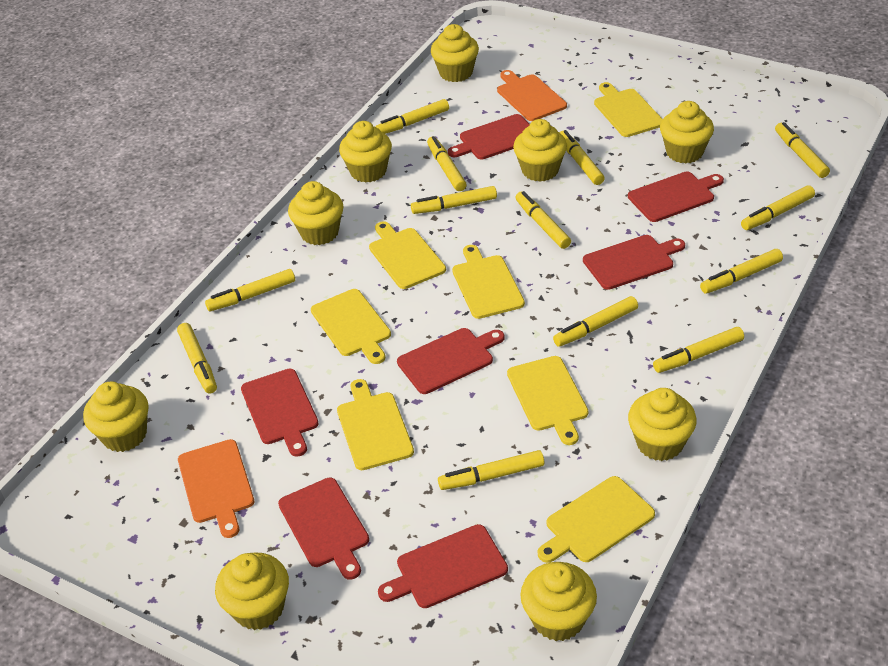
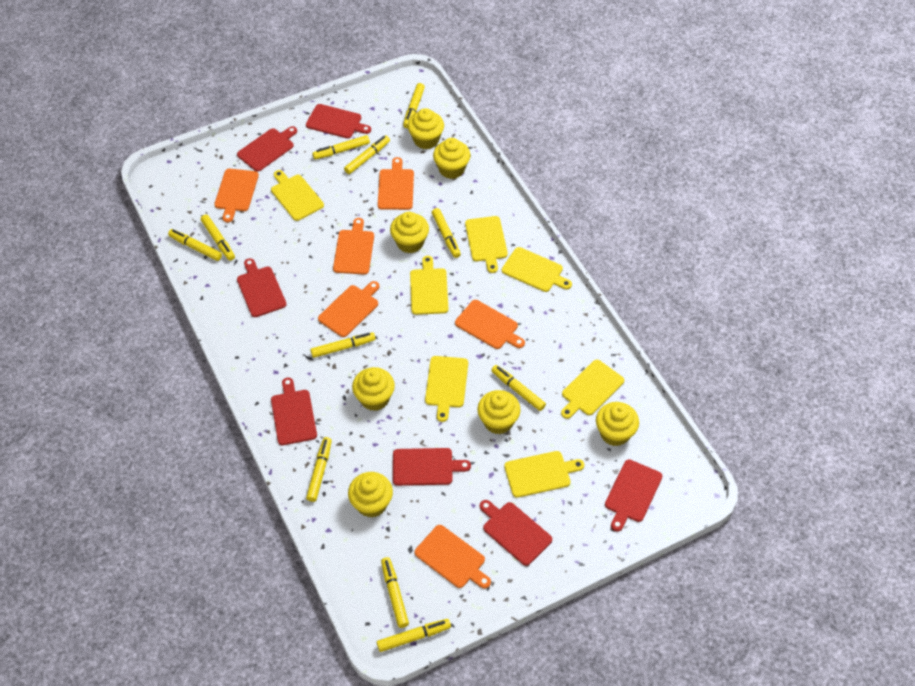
orange cutting board: [178,439,254,538] [497,70,567,121] = 2 -> [214,169,259,222] [318,281,379,337] [333,218,374,274] [378,157,414,210] [415,525,491,588] [455,300,525,349] = 6
yellow cupcake: [83,381,148,452] [215,552,289,630] [288,181,343,245] [339,121,392,183] [431,24,479,82] [513,119,567,182] [520,562,597,641] [628,388,697,461] [660,101,714,163] = 9 -> [348,472,393,518] [352,367,395,411] [390,212,429,253] [408,108,444,149] [433,138,470,179] [477,390,521,434] [596,402,639,446] = 7
yellow marker: [177,323,217,394] [205,269,295,311] [375,99,449,134] [411,186,497,214] [427,136,467,191] [438,450,544,490] [515,191,571,249] [553,296,638,347] [560,130,605,185] [653,327,744,373] [700,249,783,294] [741,185,815,230] [775,122,830,178] = 13 -> [168,229,222,261] [201,214,235,261] [306,437,332,502] [311,332,376,358] [312,135,370,160] [344,136,390,174] [377,619,451,652] [381,557,409,628] [403,83,425,128] [432,208,461,258] [491,365,546,411] = 11

